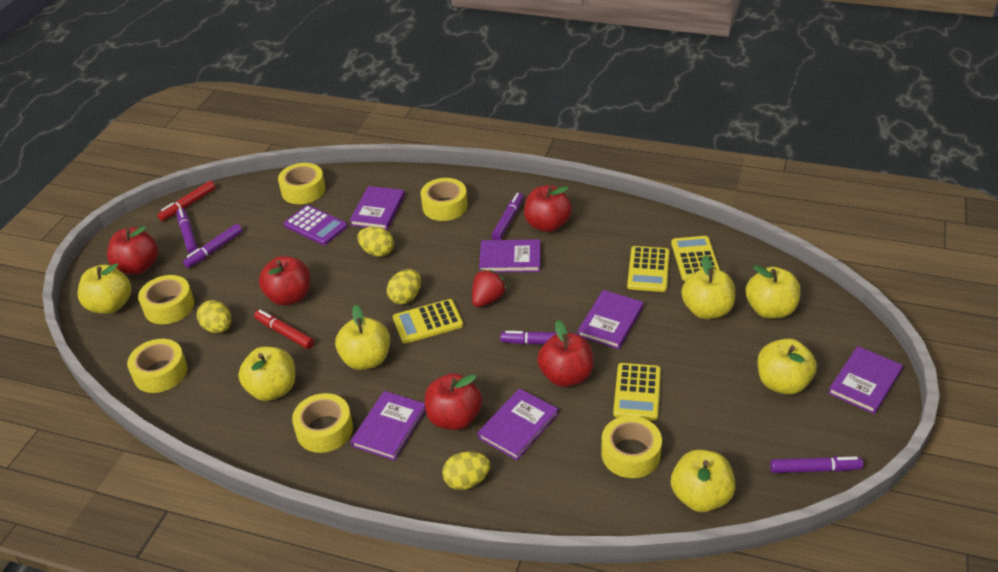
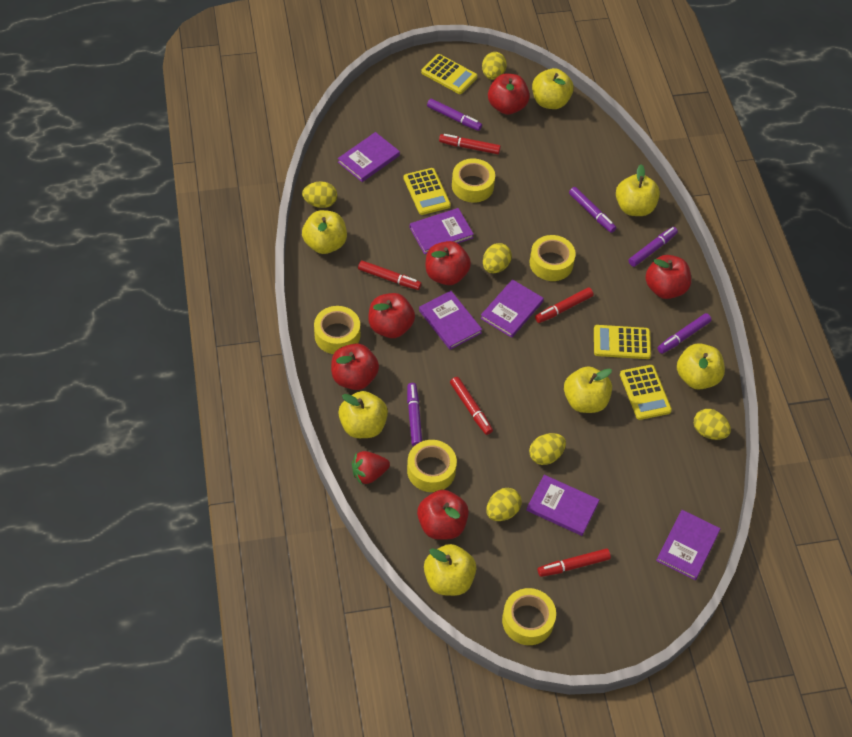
purple calculator: [284,205,348,245] = 1 -> none = 0
red apple: [107,226,158,275] [259,256,310,306] [424,373,482,430] [524,185,572,232] [537,320,594,387] = 5 -> [331,343,379,390] [368,293,415,338] [417,490,469,540] [426,241,471,285] [488,74,530,115] [645,255,691,299] = 6
red marker: [157,181,215,221] [254,310,314,349] = 2 -> [358,260,422,290] [439,134,501,154] [450,377,493,435] [535,287,594,323] [538,549,611,577] = 5
yellow egg: [197,300,231,333] [357,227,394,257] [387,269,421,304] [442,452,490,490] = 4 -> [302,181,337,208] [482,52,507,80] [483,243,512,274] [486,488,522,521] [529,433,566,465] [694,409,731,440] = 6
yellow tape: [127,339,188,393] [138,275,194,324] [278,163,326,204] [292,393,353,453] [421,178,468,221] [601,416,662,478] = 6 -> [314,306,360,354] [407,440,457,492] [452,159,495,203] [502,588,556,645] [530,235,576,281] = 5

